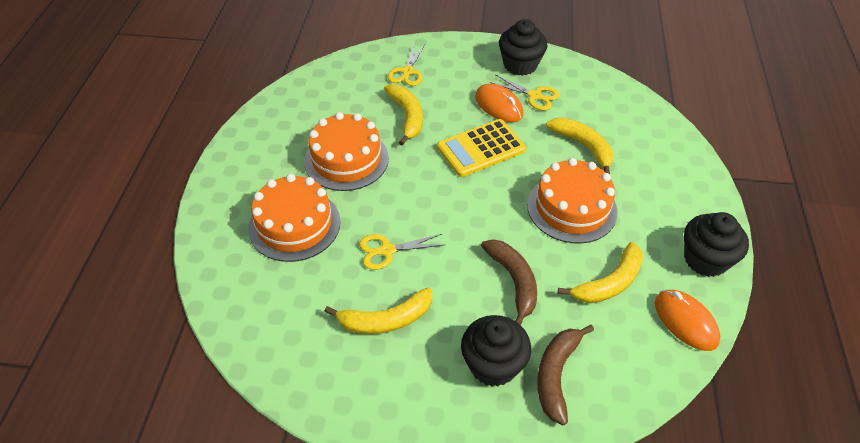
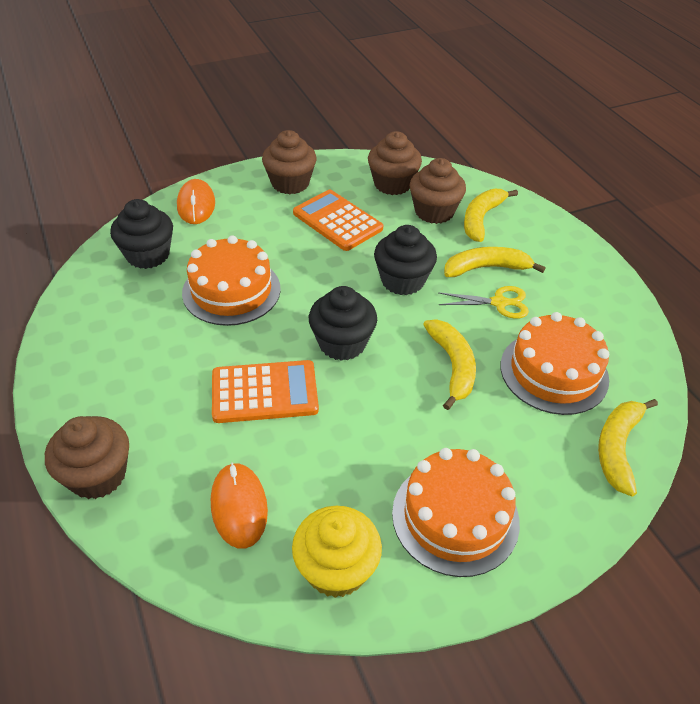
brown banana: [481,239,537,325] [537,325,594,425] = 2 -> none = 0
brown cupcake: none = 0 -> [45,416,129,499] [262,130,316,194] [368,131,422,195] [409,158,466,224] = 4
orange calculator: none = 0 -> [212,360,319,423] [293,190,383,251] = 2
yellow calculator: [437,119,526,177] = 1 -> none = 0
yellow cupcake: none = 0 -> [292,506,382,598] = 1
yellow scissors: [359,234,444,270] [388,44,425,86] [489,74,560,111] = 3 -> [438,286,529,319] = 1

